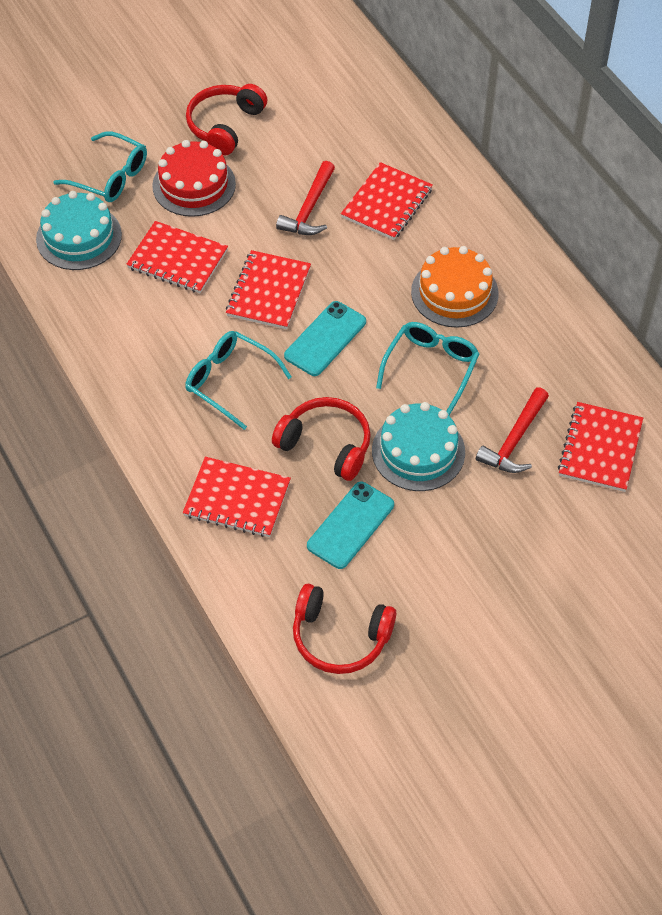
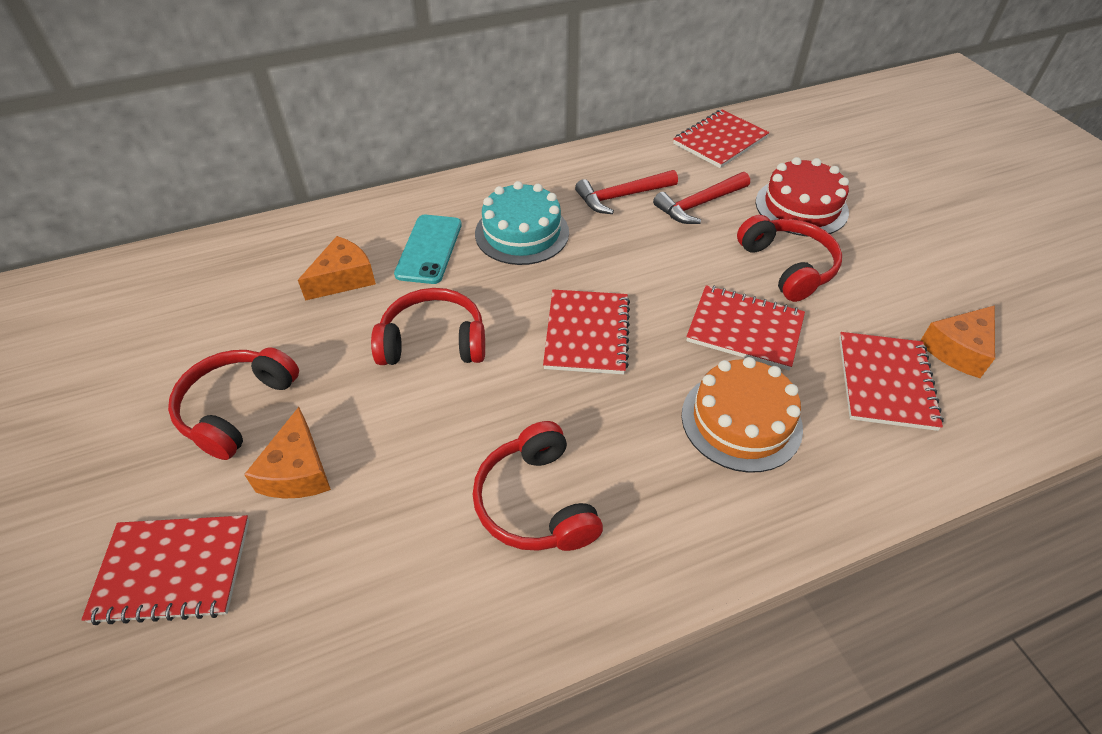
orange cheese: none = 0 -> [244,407,331,499] [298,236,376,301] [920,305,995,378] = 3
red headphones: [186,84,268,156] [272,397,371,481] [293,584,396,674] = 3 -> [168,347,299,460] [371,288,485,365] [473,421,603,551] [737,215,842,302] = 4
turquoise cake: [36,191,122,270] [372,402,465,491] = 2 -> [475,181,569,265] = 1
turquoise glasses: [53,131,147,202] [185,331,292,430] [376,322,480,415] = 3 -> none = 0
turquoise phone: [284,301,366,376] [307,482,394,569] = 2 -> [394,215,462,284] = 1

